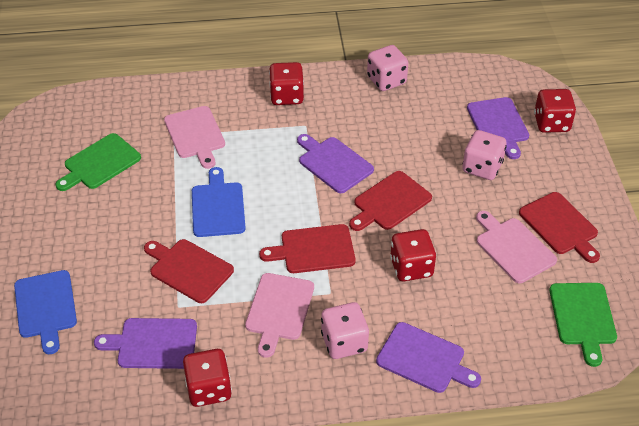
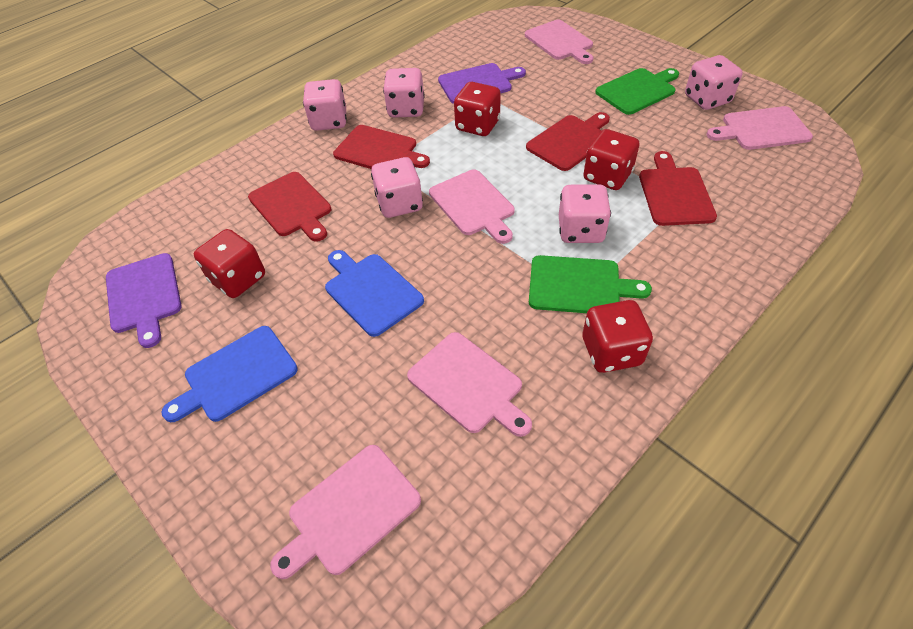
pink cutting board: [164,106,225,169] [245,273,314,358] [476,211,557,283] = 3 -> [270,445,421,579] [407,332,532,437] [429,169,515,244] [525,20,593,64] [706,106,813,150] = 5
pink dice: [321,302,369,359] [367,45,408,91] [462,130,507,180] = 3 -> [303,79,347,131] [371,157,423,218] [383,68,425,118] [559,184,611,243] [685,55,743,110] = 5
purple cutting board: [94,318,197,369] [297,134,374,193] [376,322,481,393] [467,97,529,159] = 4 -> [106,253,182,348] [438,63,526,104] = 2

